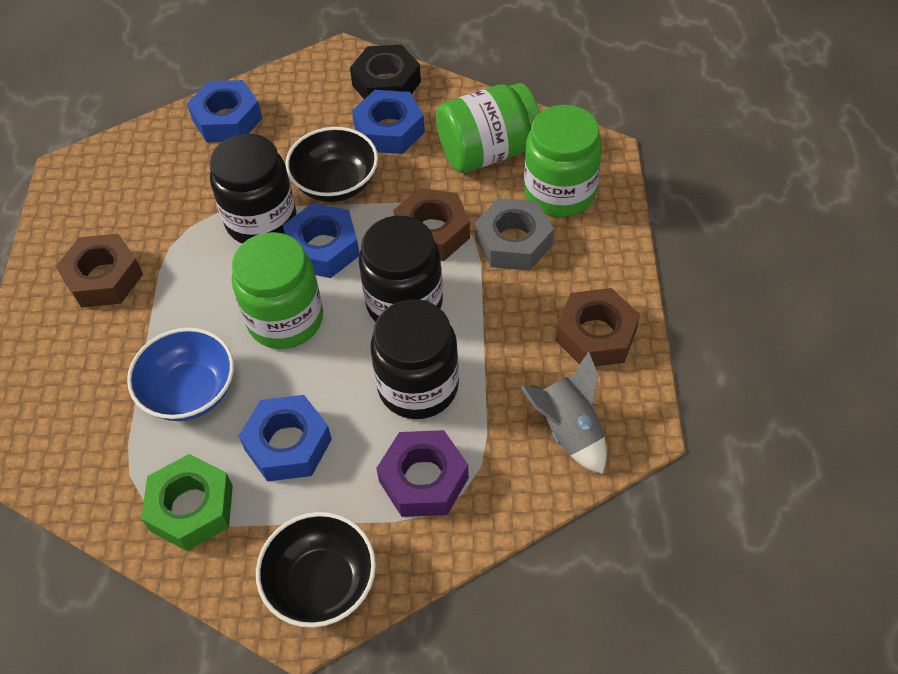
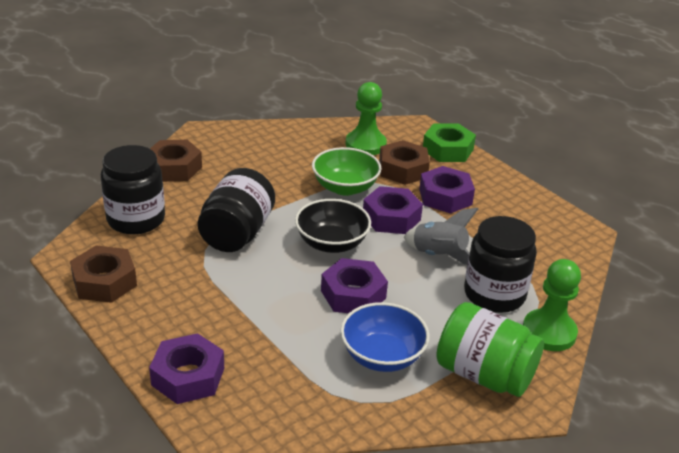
black bowl: [256,512,376,628] [285,127,378,202] = 2 -> [295,199,371,253] = 1
black nut: [350,45,421,99] = 1 -> none = 0
blue nut: [187,80,262,142] [239,395,332,482] [283,203,360,278] [352,90,425,154] = 4 -> none = 0
green bowl: none = 0 -> [312,147,381,196] = 1
green jar: [232,232,323,349] [436,83,540,173] [524,105,602,217] = 3 -> [436,302,544,397] = 1
green pawn: none = 0 -> [346,82,387,155] [523,259,581,351] = 2
grey nut: [475,198,554,271] = 1 -> none = 0
purple nut: [376,430,469,517] = 1 -> [149,333,224,404] [321,258,388,313] [363,186,423,234] [419,166,475,214] = 4

